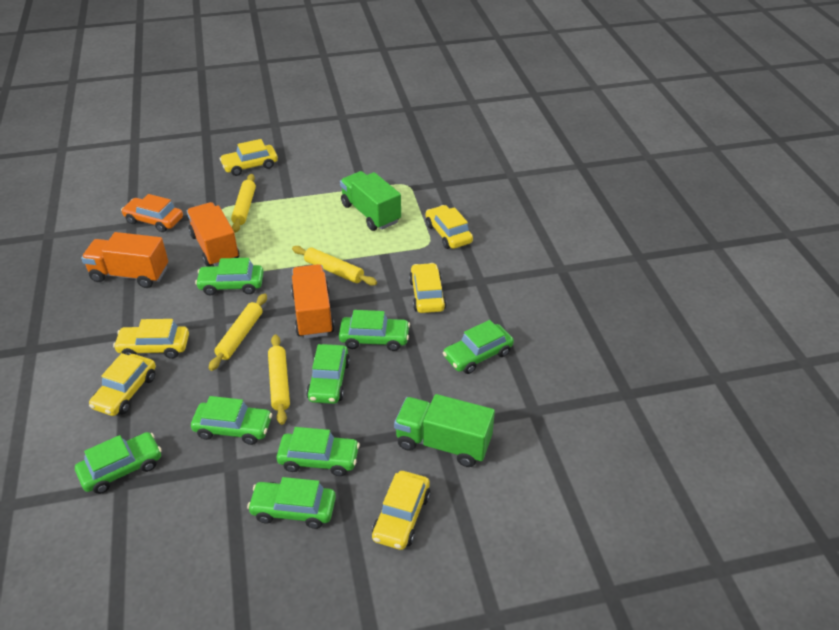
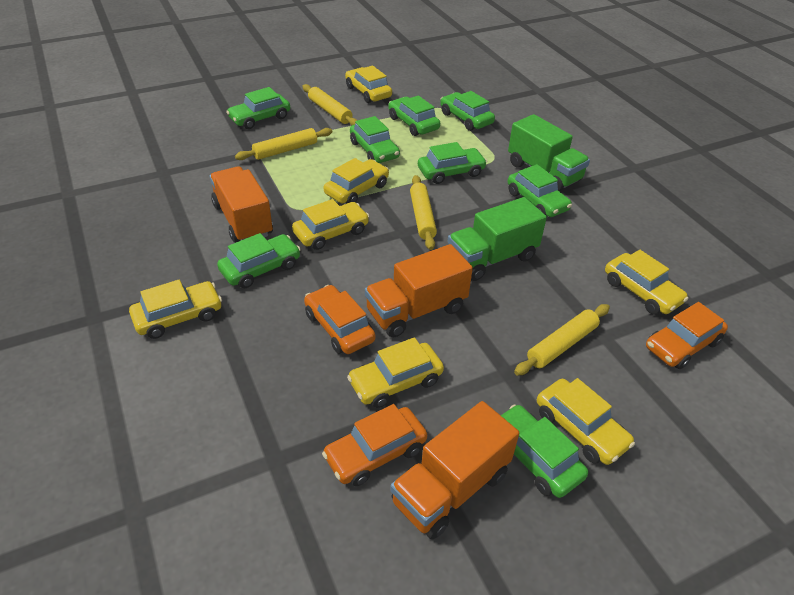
orange car: [121,194,183,232] = 1 -> [304,285,376,354] [322,404,427,486] [646,302,728,369] = 3
yellow car: [89,353,156,416] [113,319,189,359] [219,139,278,176] [372,471,430,550] [409,263,447,313] [426,205,473,249] = 6 -> [129,280,222,339] [292,199,369,250] [324,158,389,204] [345,66,392,103] [347,337,444,408] [537,378,635,465] [605,250,688,315] = 7

